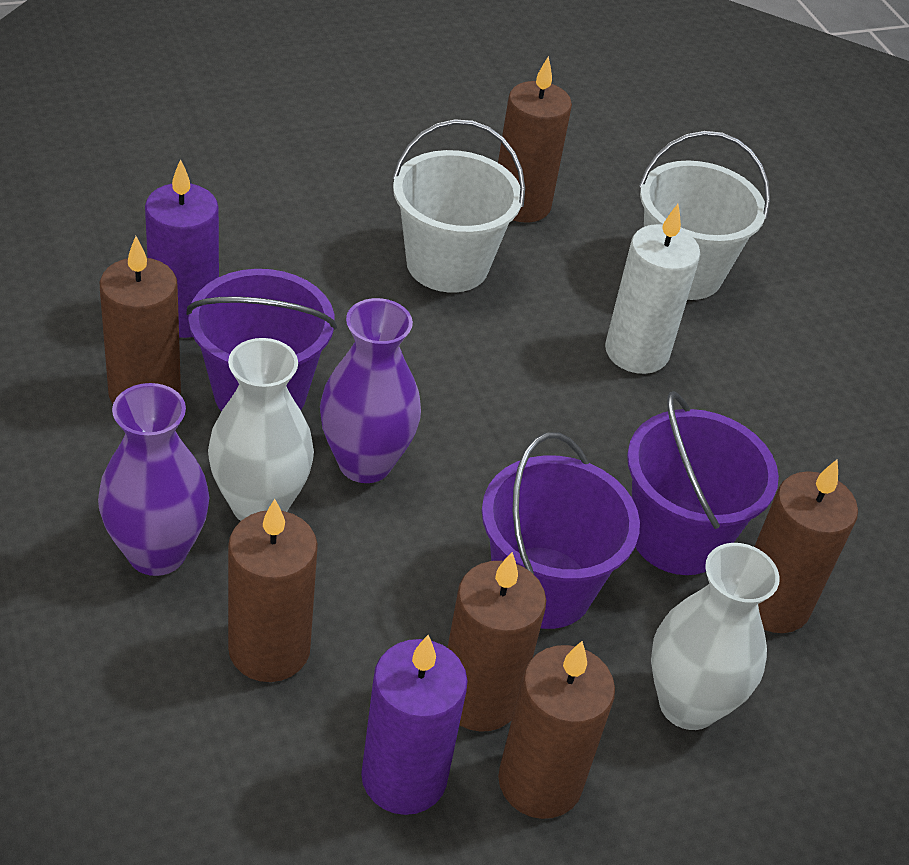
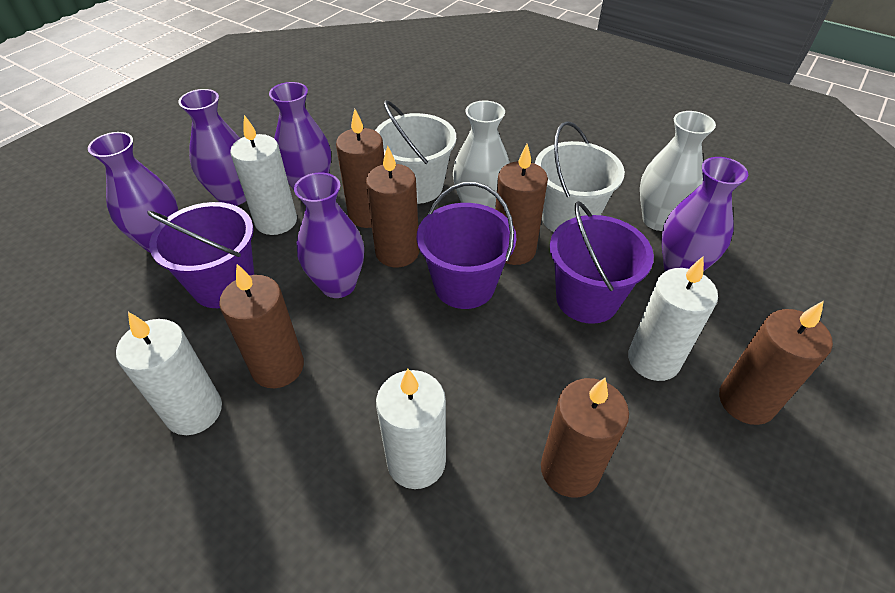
purple candle: [145,159,219,338] [361,635,468,815] = 2 -> none = 0
purple vase: [98,383,210,576] [320,298,421,483] = 2 -> [88,132,178,253] [179,89,246,206] [269,82,331,190] [294,172,364,298] [662,157,748,271] = 5
white candle: [605,204,700,374] = 1 -> [116,312,222,435] [230,115,297,235] [376,369,446,489] [628,257,718,381] = 4

